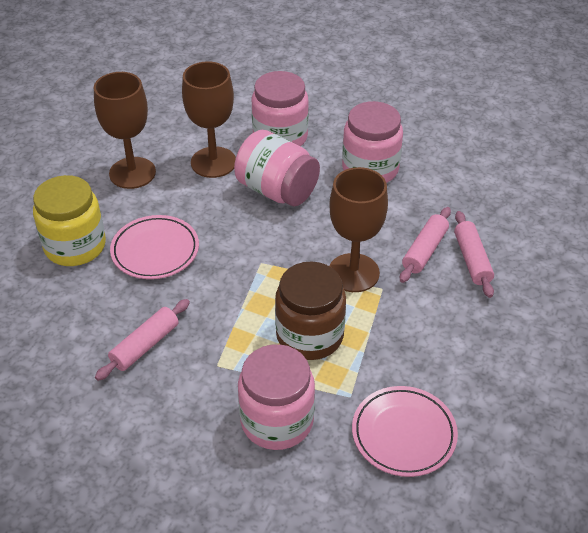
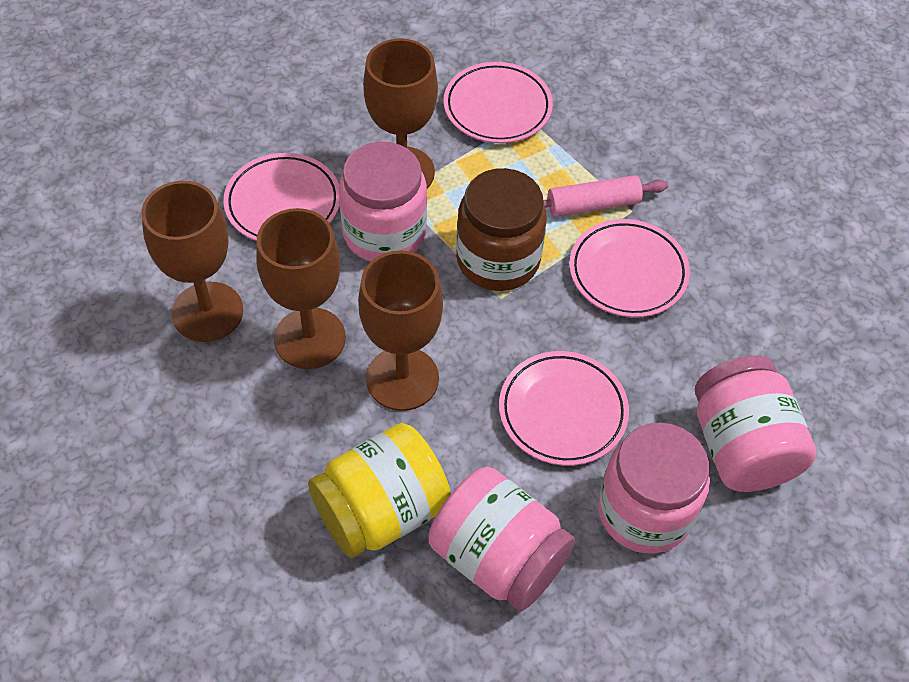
brown goblet: [94,72,156,189] [182,61,236,178] [329,167,388,292] = 3 -> [141,181,243,342] [256,208,346,369] [358,251,443,411] [363,38,438,189] = 4
pink plate: [110,215,199,279] [352,386,458,477] = 2 -> [223,153,340,241] [444,62,553,143] [499,351,629,466] [569,219,690,318] = 4
pink rolling pin: [95,299,190,381] [400,207,451,283] [454,211,494,298] = 3 -> [543,175,668,217] = 1

